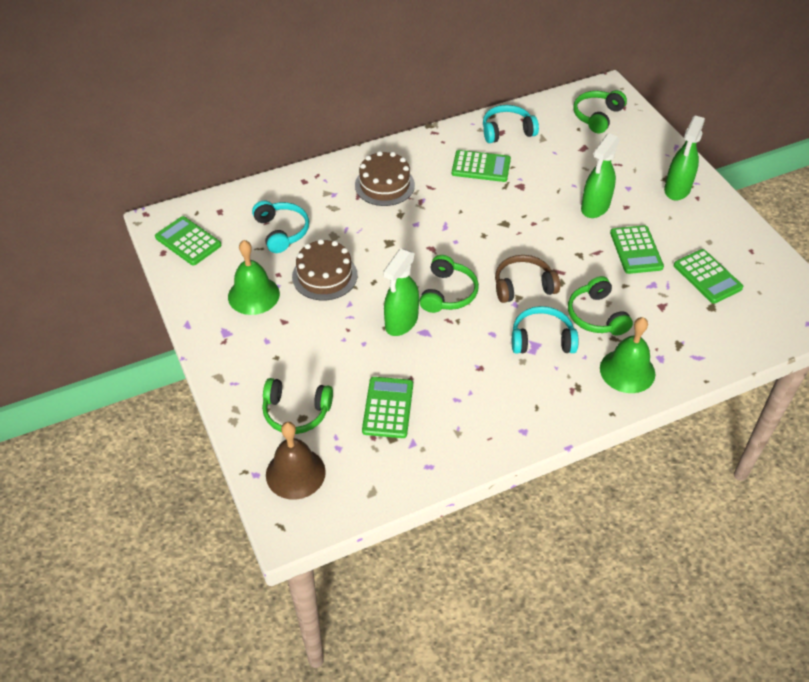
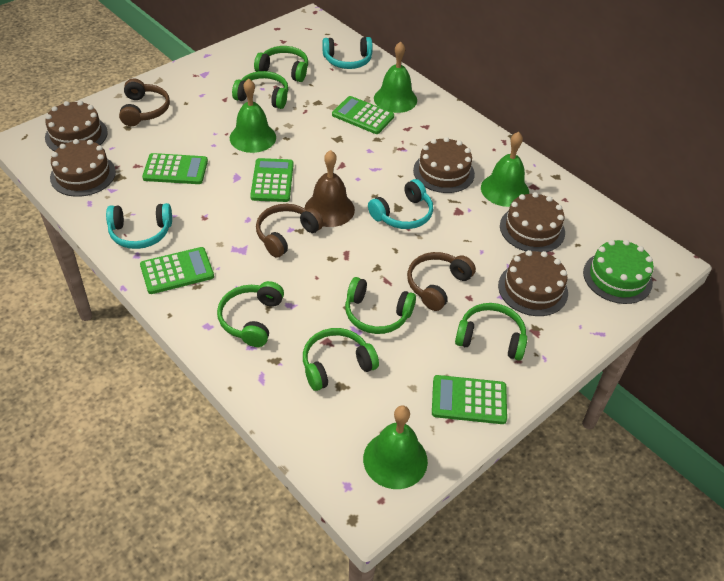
brown cake: [292,239,357,300] [355,151,415,206] = 2 -> [45,101,108,151] [50,139,116,197] [413,137,475,193] [498,250,568,316] [500,192,565,252] = 5
brown headphones: [495,255,560,303] = 1 -> [119,78,170,126] [256,204,324,258] [407,252,476,311] = 3
green bell: [228,240,280,315] [600,317,655,393] = 2 -> [230,78,276,153] [363,405,428,489] [374,41,417,113] [481,132,529,207] = 4
green cake: none = 0 -> [583,240,654,304] = 1
green headphones: [262,378,333,434] [419,255,479,313] [568,276,633,336] [573,90,627,133] = 4 -> [217,281,284,347] [232,71,288,109] [254,46,308,82] [303,328,379,391] [345,277,416,334] [455,303,527,360] = 6
green spray bottle: [383,248,419,336] [581,133,620,218] [664,115,705,201] = 3 -> none = 0

